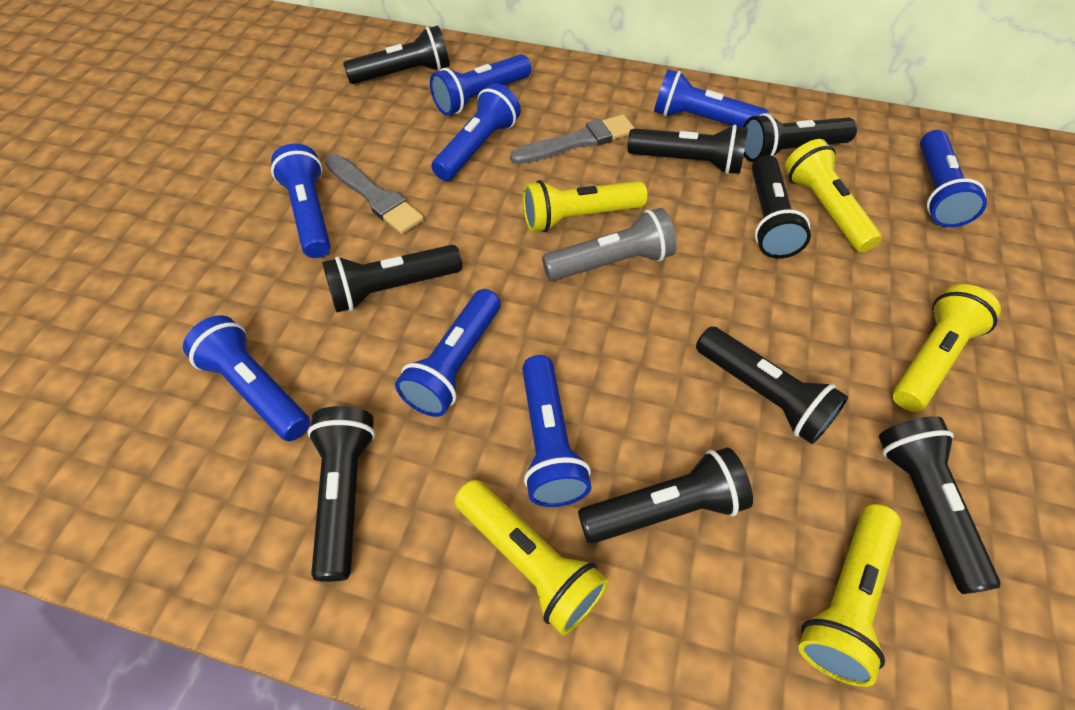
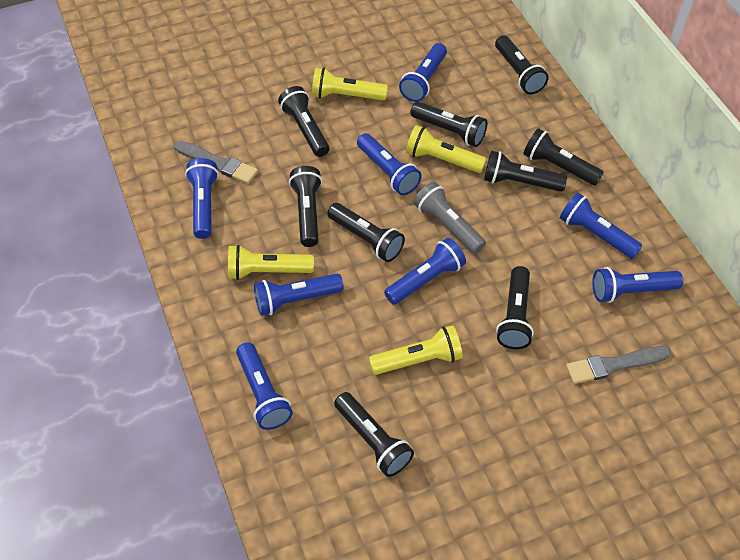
yellow flashlight: [454,480,608,635] [523,180,648,232] [784,139,882,253] [798,504,901,687] [892,284,1001,412] = 5 -> [228,245,314,280] [312,67,388,101] [369,325,463,375] [406,125,486,173] = 4

